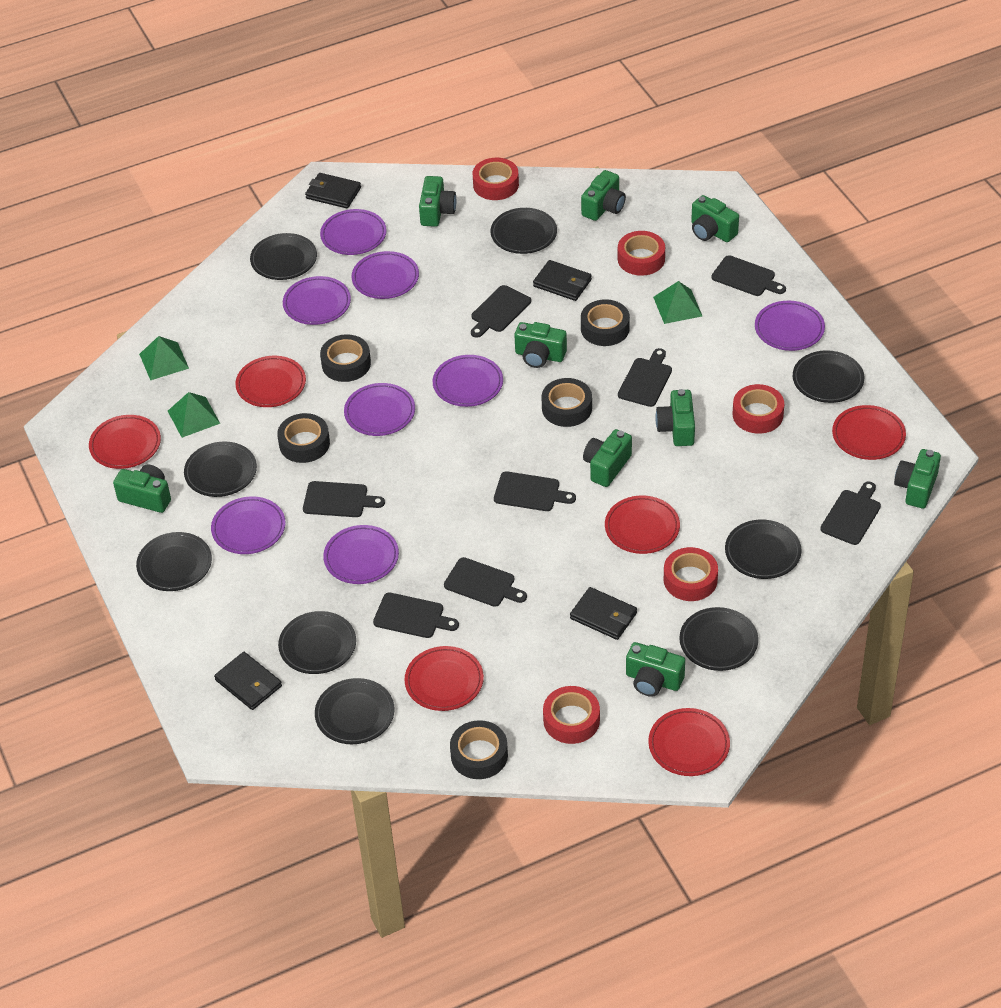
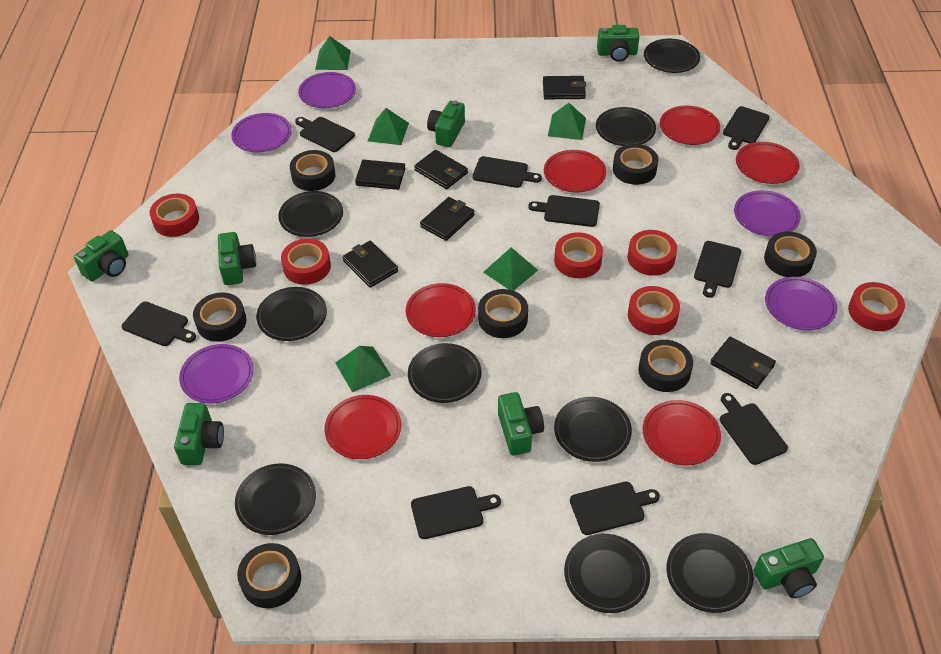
black cutting board: [303,481,385,517] [373,593,459,638] [444,557,527,607] [471,285,531,338] [494,471,576,511] [618,348,672,407] [711,255,786,296] [820,481,881,545] = 8 -> [121,301,196,346] [295,117,355,152] [411,486,501,539] [472,156,542,188] [528,195,600,227] [570,482,660,535] [694,241,741,298] [720,393,788,465] [723,106,769,150] = 9
black tape: [277,413,330,463] [320,334,371,382] [450,720,508,779] [541,378,592,427] [581,299,630,346] = 5 -> [193,292,246,342] [237,543,301,608] [290,150,336,191] [478,289,528,338] [613,144,659,185] [638,340,693,392] [764,232,817,277] = 7
black wallet: [214,652,282,710] [305,173,361,208] [533,260,592,301] [570,587,637,640] = 4 -> [343,241,398,288] [355,159,405,190] [414,150,468,189] [420,197,475,241] [543,76,586,99] [710,336,776,389] = 6
green camera: [113,464,171,513] [419,176,456,227] [514,322,567,368] [581,170,626,221] [583,429,632,487] [626,642,685,697] [655,389,695,446] [691,195,739,242] [894,449,941,508] = 9 -> [74,230,128,281] [174,403,224,465] [218,232,256,285] [427,100,465,147] [498,392,544,456] [597,25,639,62] [754,538,824,598] = 7
green pyramid: [139,336,189,380] [168,392,220,438] [653,281,702,324] = 3 -> [315,36,351,70] [335,346,391,392] [368,108,409,145] [483,247,538,291] [548,103,586,140] = 5
purple plate: [211,497,286,554] [283,276,351,325] [320,209,387,255] [323,525,399,584] [344,383,415,436] [352,251,419,299] [433,355,503,407] [755,301,825,351] = 8 -> [179,344,254,403] [231,113,292,152] [298,72,356,108] [734,190,801,237] [765,277,837,331] = 5
red tape: [472,158,519,200] [543,686,600,744] [618,231,665,276] [664,547,718,601] [733,384,784,434] = 5 -> [150,194,199,237] [281,239,331,285] [554,232,603,278] [627,230,677,276] [628,286,680,335] [848,282,905,331] = 6

